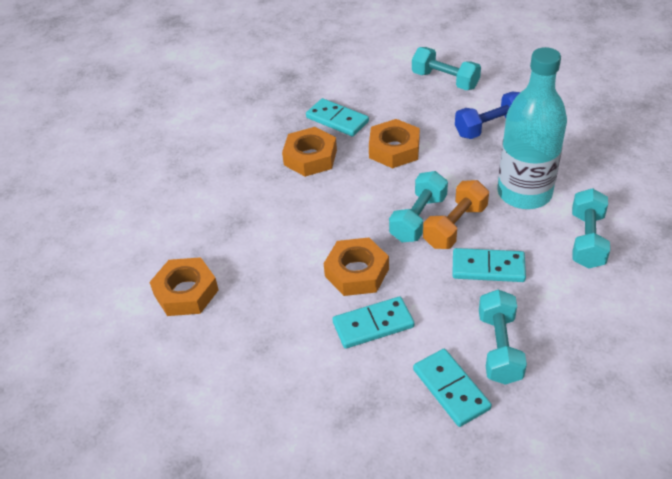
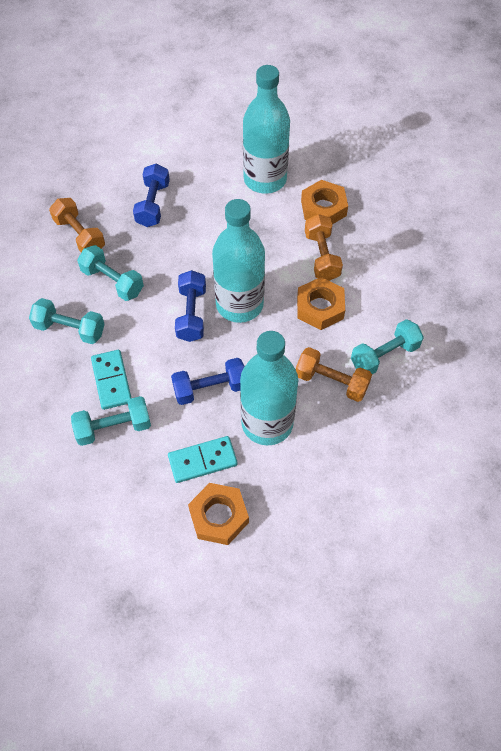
blue dumbbell: [455,92,520,139] = 1 -> [133,163,170,227] [171,358,245,405] [175,270,206,342] = 3
orange dumbbell: [423,180,489,249] = 1 -> [49,198,105,252] [296,347,372,402] [305,214,343,281] = 3
orange nut: [149,257,219,316] [282,127,337,177] [324,237,389,296] [369,119,420,168] = 4 -> [188,483,249,545] [297,277,345,330] [301,180,348,224] = 3
turquoise bottle: [497,47,567,209] = 1 -> [212,199,265,323] [240,331,298,445] [243,65,290,194] = 3
turquoise domino: [306,98,369,137] [332,296,414,349] [413,349,492,427] [452,248,526,282] = 4 -> [91,350,131,410] [168,436,238,483] = 2

